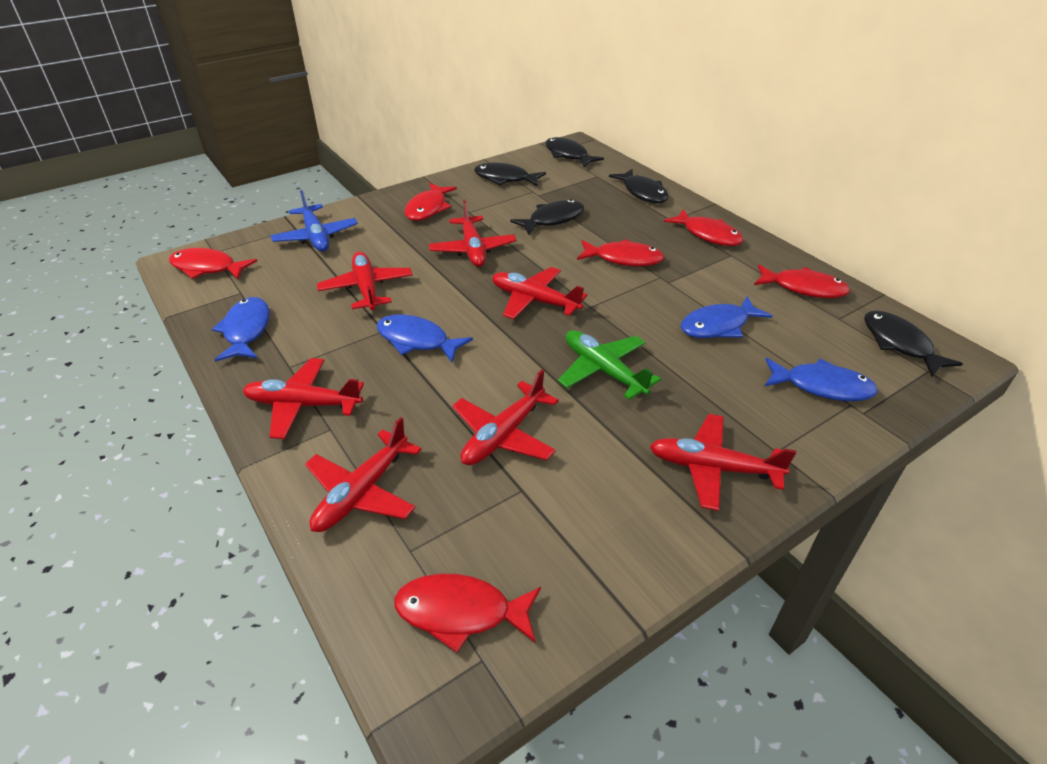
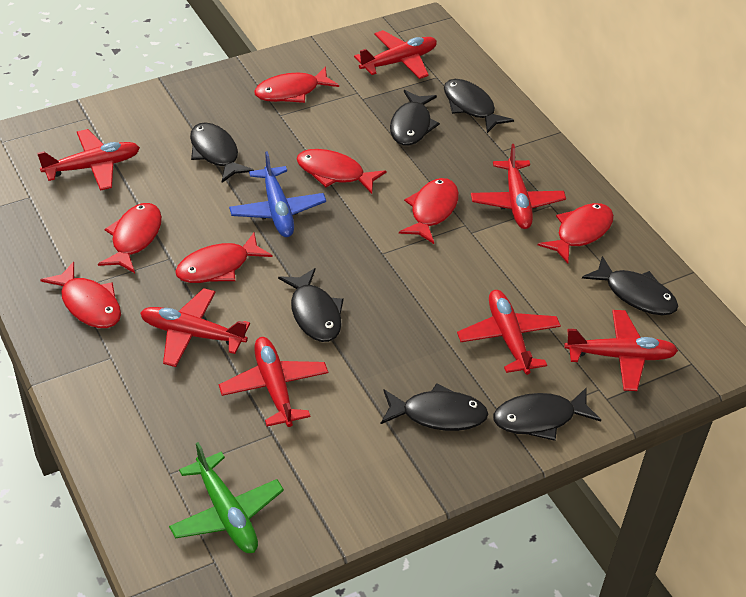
black fish: [474,162,546,187] [510,199,584,235] [545,137,604,167] [609,169,669,203] [864,310,963,377] = 5 -> [190,122,254,183] [278,268,344,342] [381,383,488,431] [390,90,440,146] [444,79,514,133] [493,388,601,441] [582,256,678,315] = 7
blue fish: [212,297,270,362] [377,314,473,362] [681,296,772,338] [764,358,878,401] = 4 -> none = 0
red fish: [169,248,257,279] [394,574,541,653] [405,183,457,221] [577,239,665,266] [664,209,743,246] [754,264,850,298] = 6 -> [40,261,121,328] [98,203,162,273] [175,233,273,283] [254,66,339,103] [296,149,386,194] [399,178,459,244] [538,203,614,264] = 7

